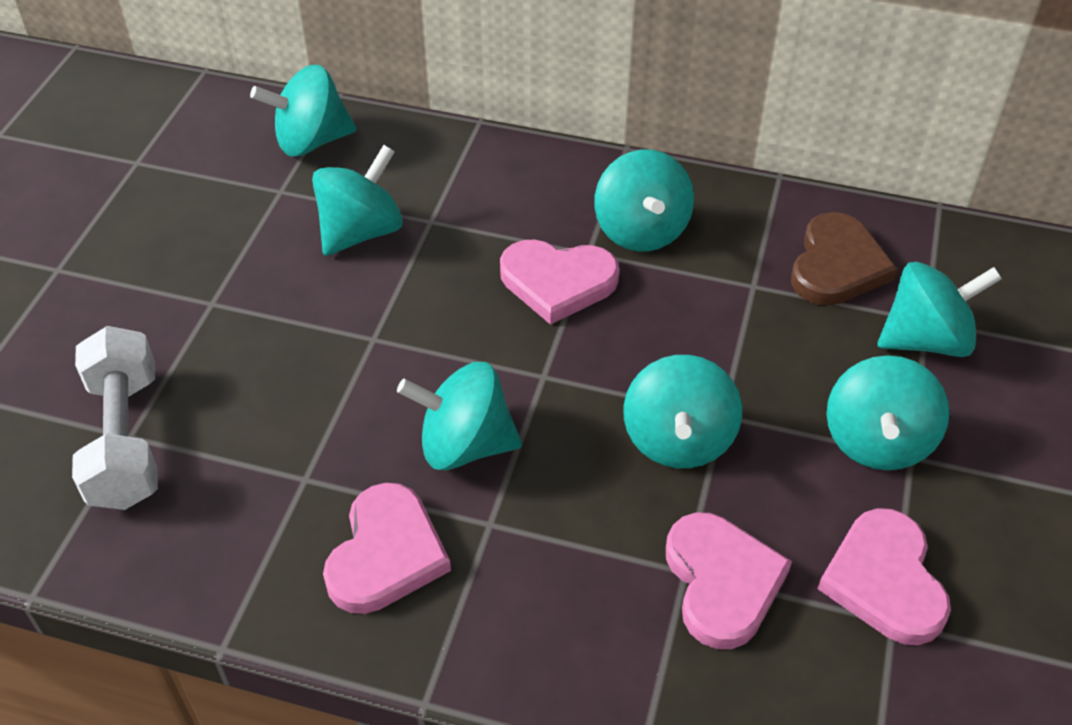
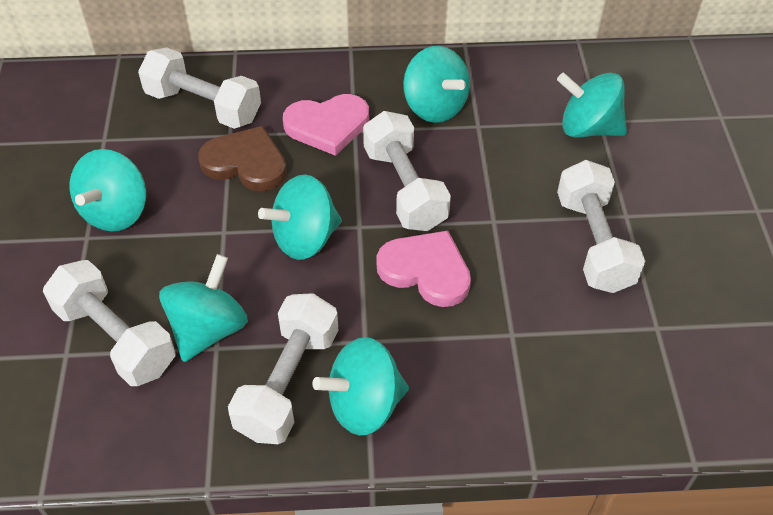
pink heart: [323,483,451,614] [500,239,619,325] [666,513,792,649] [817,508,951,645] = 4 -> [283,94,369,156] [376,230,471,307] = 2
turquoise spinning top: [250,65,357,157] [312,145,403,256] [397,362,522,471] [594,150,694,252] [623,355,742,468] [826,355,950,470] [877,262,1002,357] = 7 -> [70,149,146,232] [159,254,248,362] [258,175,342,260] [312,337,409,435] [403,46,470,123] [557,73,627,138] = 6
white dumbbell: [72,326,158,510] = 1 -> [43,260,176,386] [138,47,261,129] [228,293,338,444] [363,111,451,231] [557,160,646,293] = 5

